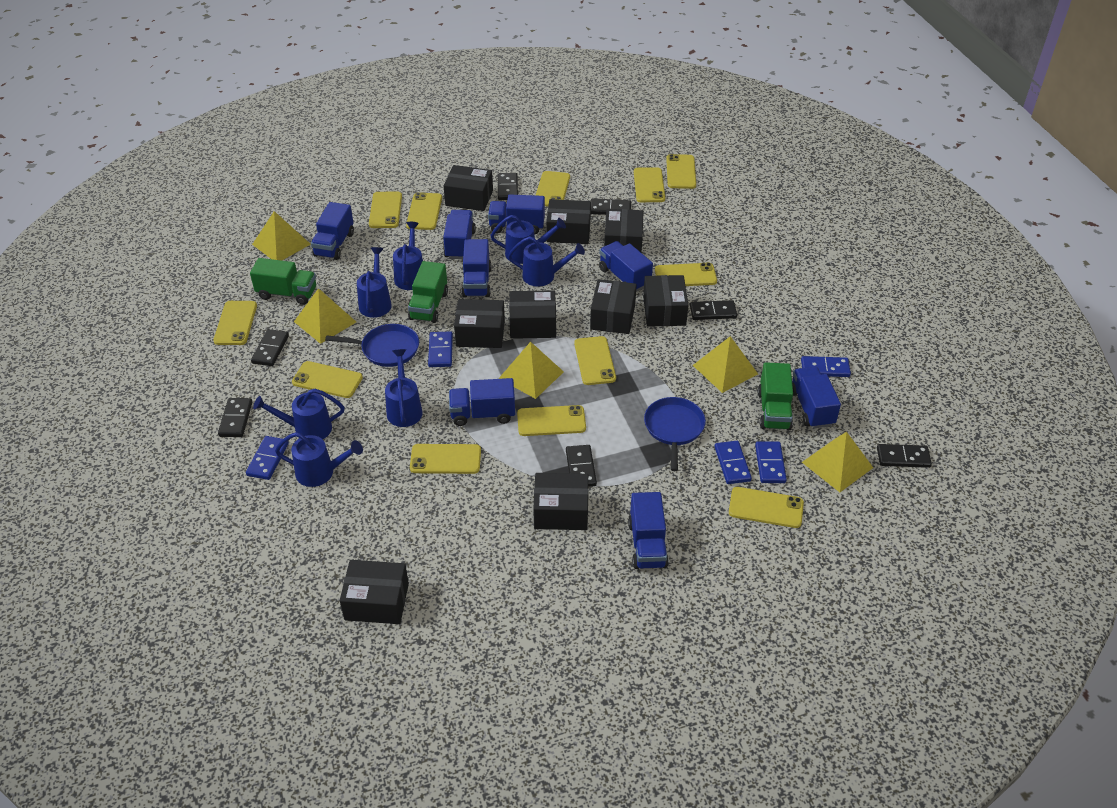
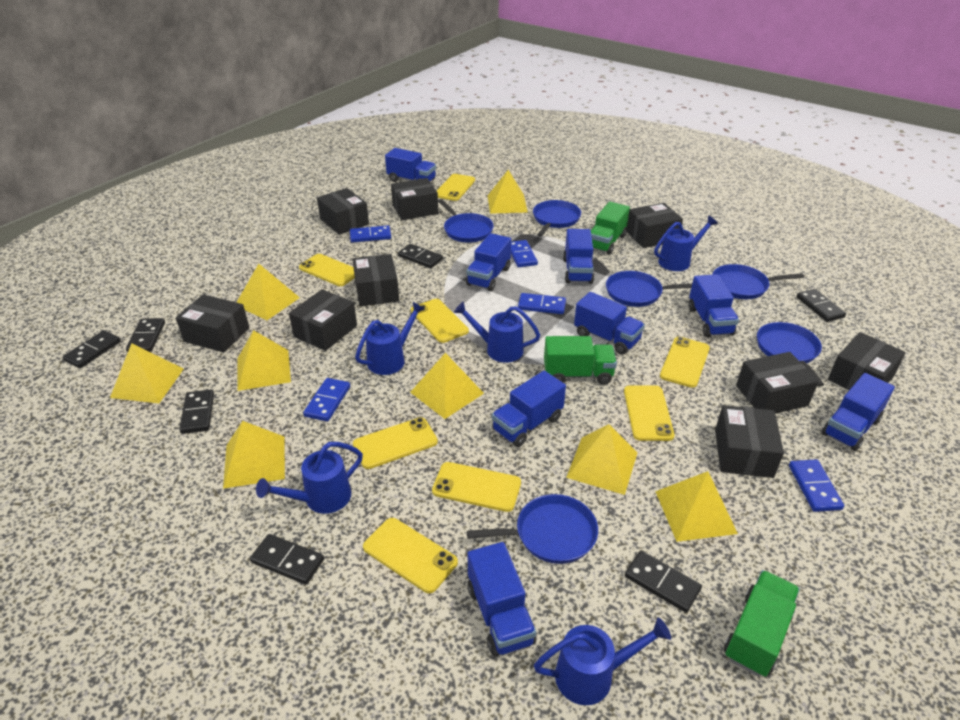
blue pan: [325,324,419,367] [644,397,706,471] = 2 -> [438,199,494,243] [467,494,598,564] [533,200,581,237] [606,271,692,307] [712,264,804,299] [757,322,824,387] = 6
blue watering can: [253,389,344,439] [275,432,363,487] [357,247,392,318] [385,349,423,427] [393,222,423,290] [490,215,566,264] [508,236,585,286] = 7 -> [256,442,363,514] [355,302,425,375] [454,302,540,363] [534,617,671,705] [654,215,718,271] = 5
yellow phone: [213,301,257,345] [292,361,363,398] [369,192,402,228] [406,192,442,230] [410,444,481,474] [517,405,586,436] [536,171,570,207] [574,336,616,385] [634,167,665,202] [655,263,717,286] [666,154,696,189] [729,487,804,528] = 12 -> [299,254,355,286] [353,417,438,469] [363,518,458,593] [411,299,469,343] [432,462,521,512] [437,174,475,201] [624,385,675,441] [660,337,710,388] = 8
yellow pyramid: [252,211,311,261] [294,288,356,344] [498,342,564,399] [693,336,758,393] [802,432,873,492] = 5 -> [110,343,183,403] [223,421,285,489] [236,264,300,320] [238,330,291,391] [410,353,484,419] [488,170,528,214] [566,424,637,495] [655,471,738,542] = 8

